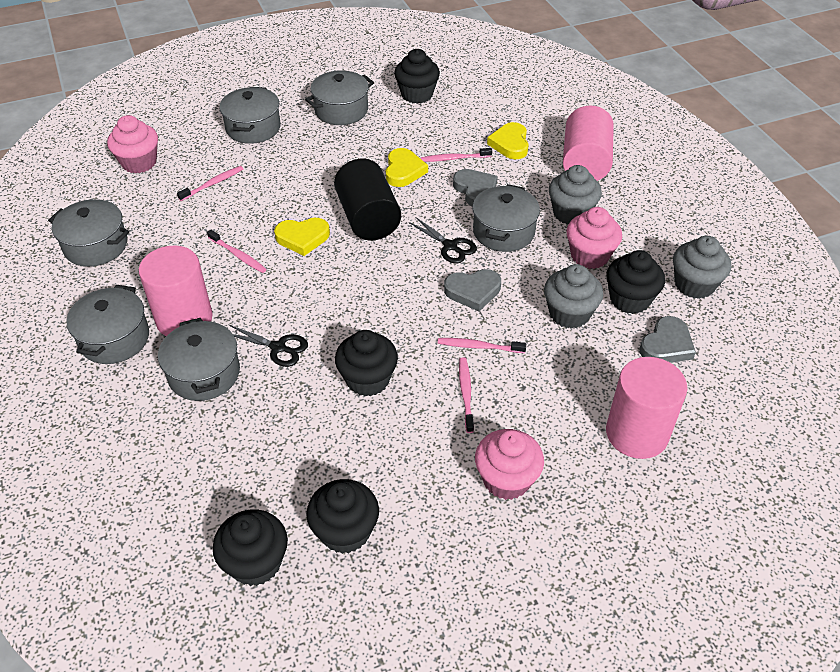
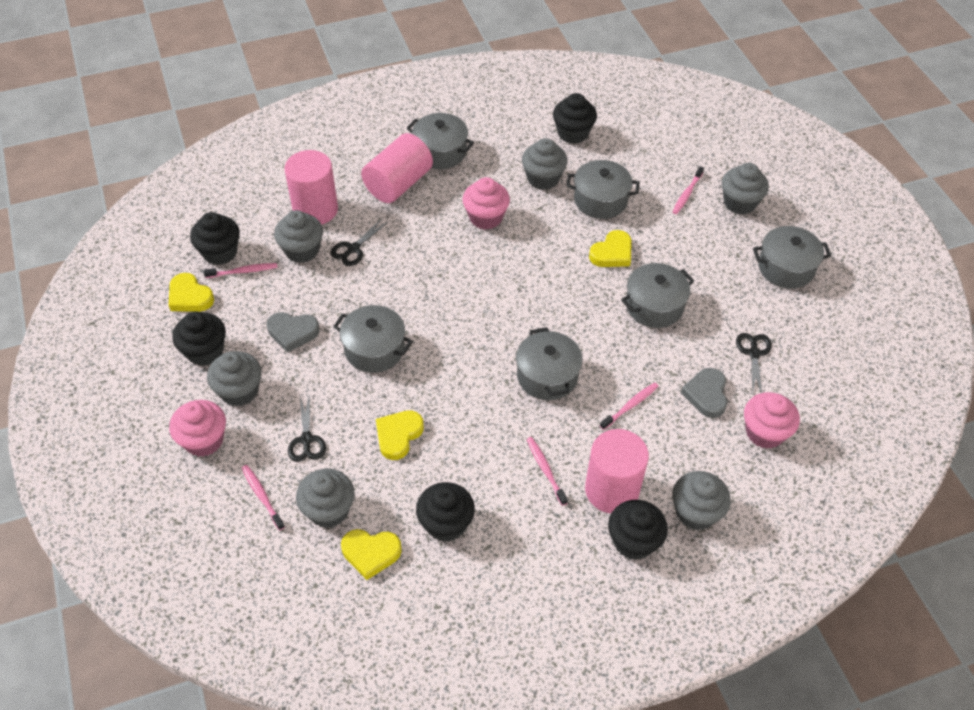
black cylinder: [334,159,401,241] = 1 -> none = 0
black scissors: [229,325,308,367] [409,217,477,263] = 2 -> [288,393,326,462] [331,219,389,266] [736,333,772,395] = 3
grey cupcake: [544,264,603,329] [549,165,602,225] [673,236,731,299] = 3 -> [207,351,262,406] [274,210,323,263] [296,469,355,528] [522,138,568,190] [672,471,731,530] [722,163,769,215] = 6
grey heart: [444,269,501,311] [453,169,498,206] [639,316,696,363] = 3 -> [267,312,320,353] [681,368,727,418] = 2
yellow heart: [274,218,330,256] [386,148,428,187] [487,122,529,159] = 3 -> [169,273,214,312] [341,529,402,580] [376,410,424,460] [589,230,632,267] = 4

